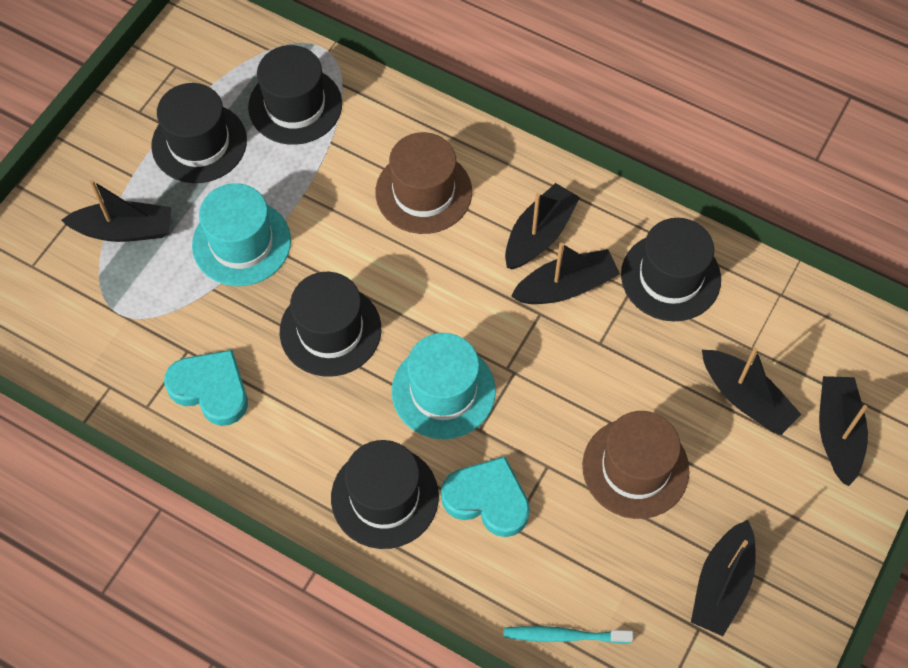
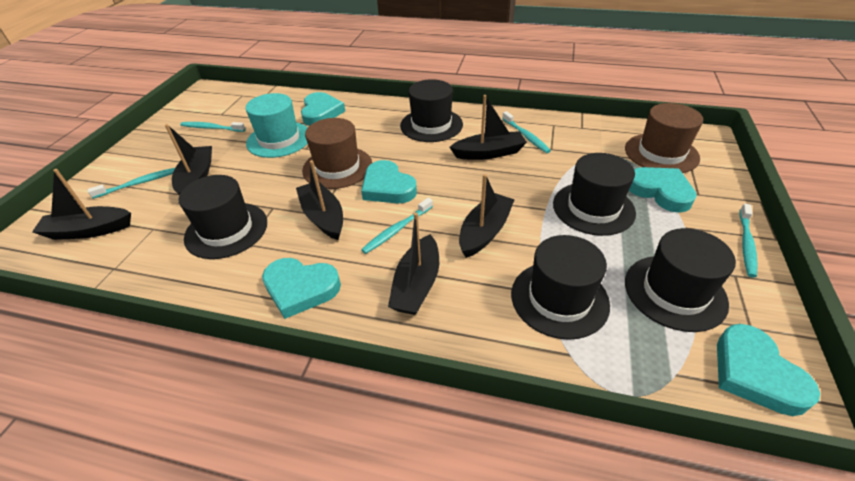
turquoise hat: [192,183,291,286] [392,333,496,439] = 2 -> [245,93,308,158] = 1
turquoise heart: [164,350,248,426] [441,456,530,537] = 2 -> [262,258,341,319] [301,92,345,126] [361,160,417,203] [629,167,697,213] [717,324,820,416] = 5
turquoise toothbrush: [504,626,633,644] = 1 -> [88,168,175,199] [180,122,246,132] [361,198,433,254] [502,111,551,153] [739,203,758,278] = 5

